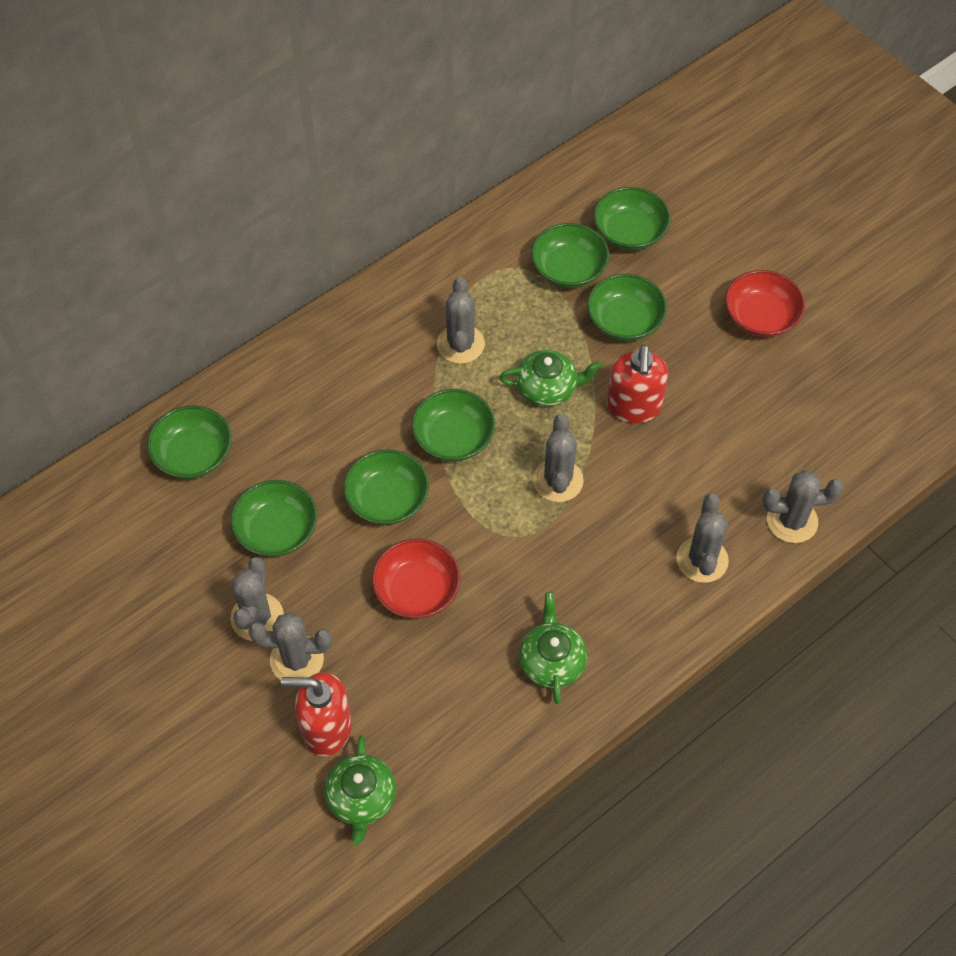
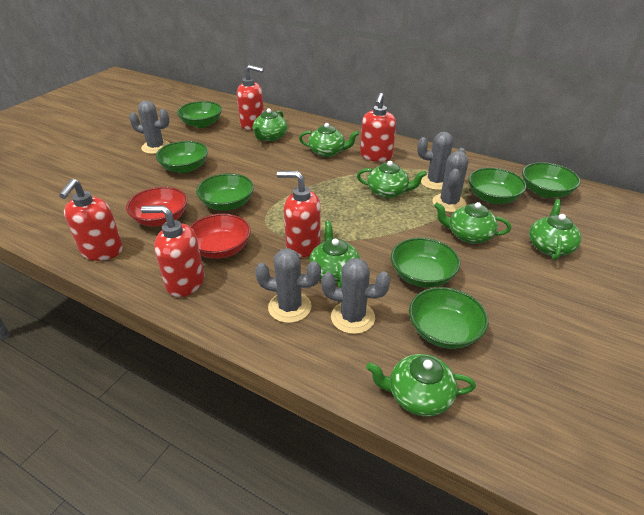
green teapot: [324,735,396,845] [499,350,602,407] [519,592,587,704] = 3 -> [252,108,288,141] [299,123,359,157] [309,221,360,288] [357,161,427,198] [366,354,476,417] [434,202,511,244] [529,199,581,260] = 7
grey cactus: [230,557,284,641] [249,612,332,680] [437,277,485,364] [533,414,584,502] [676,494,729,583] [762,470,844,543] = 6 -> [129,101,170,154] [255,248,321,323] [321,258,390,334] [417,132,466,190] [432,151,468,212] = 5
red soap dispenser: [281,672,352,756] [607,345,668,423] = 2 -> [59,179,123,261] [141,205,204,297] [237,65,264,130] [277,171,321,258] [360,93,396,162] = 5

